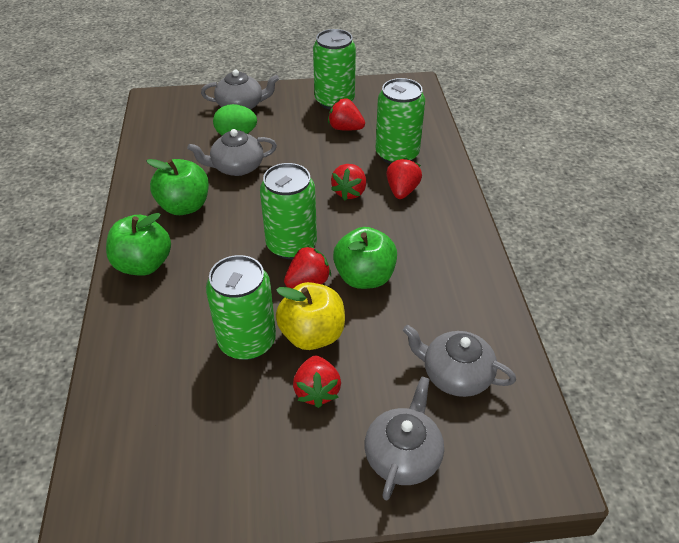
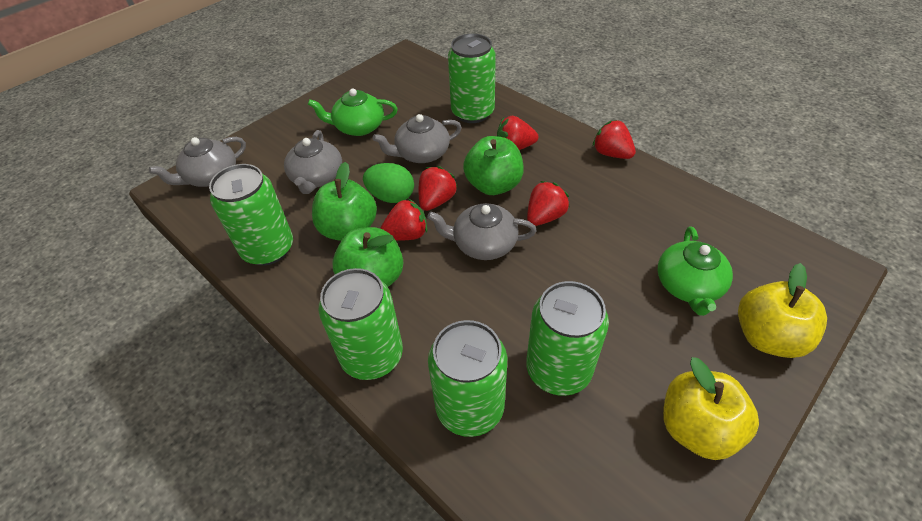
green can: [206,255,276,360] [260,163,317,259] [313,29,356,109] [376,78,425,164] = 4 -> [209,164,293,265] [318,268,403,380] [428,320,507,437] [448,34,496,123] [526,281,609,396] = 5
green teapot: none = 0 -> [308,89,398,136] [658,226,733,316] = 2
yellow apple: [276,282,345,350] = 1 -> [663,357,759,460] [738,263,827,358] = 2

